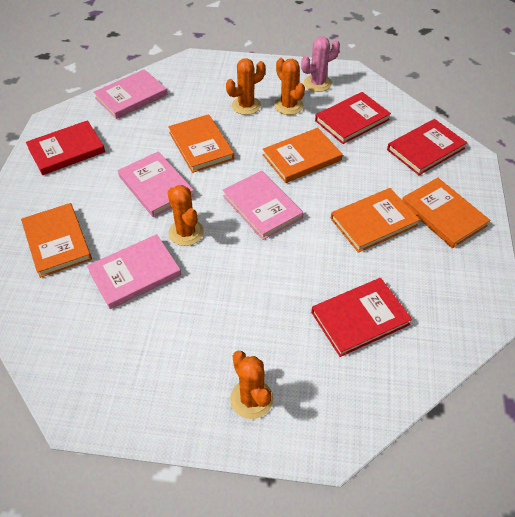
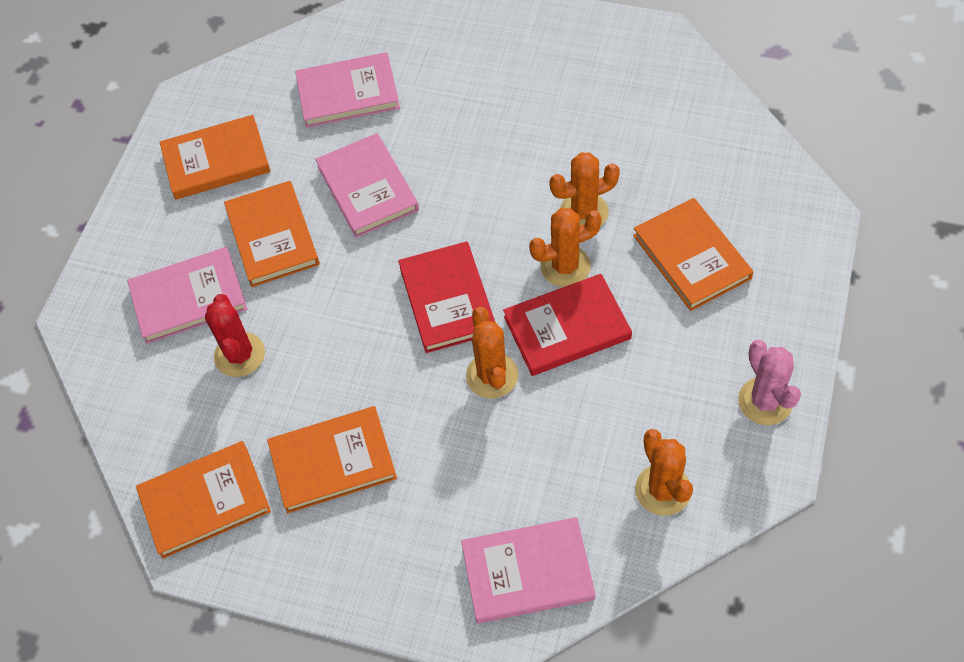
red book: [26,120,105,175] [311,278,412,357] [315,92,391,144] [387,119,467,175] = 4 -> [398,241,495,353] [503,274,632,376] = 2
red cactus: none = 0 -> [205,294,265,377] = 1

